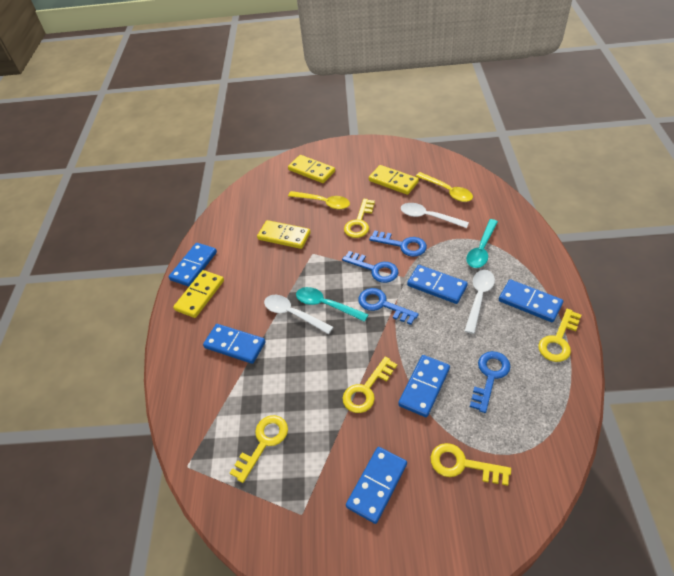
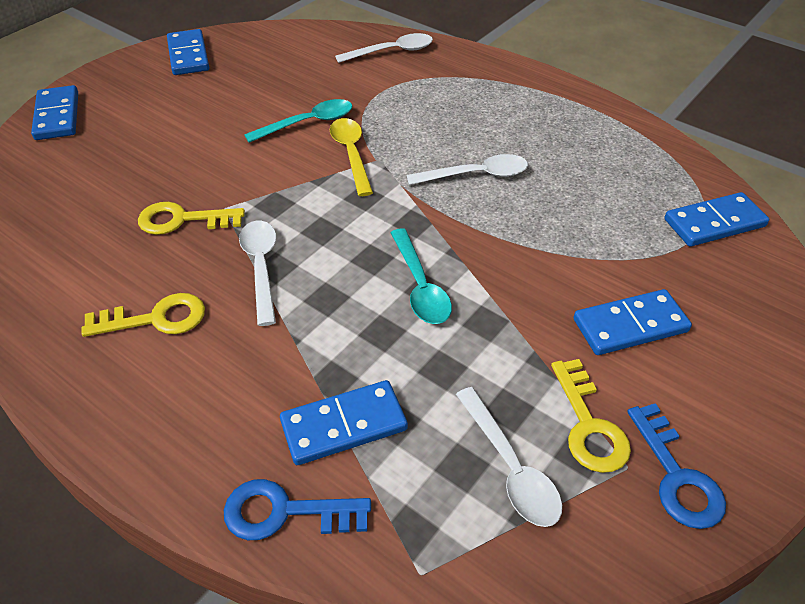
blue domino: [169,243,217,287] [203,324,265,364] [346,447,407,524] [398,355,450,417] [407,265,468,304] [499,280,563,322] = 6 -> [31,85,78,140] [167,29,209,75] [280,380,408,465] [573,289,692,355] [665,192,769,247] = 5
blue key: [342,251,399,283] [358,288,419,325] [369,230,427,257] [470,351,511,413] = 4 -> [224,479,371,540] [627,403,726,529] = 2
white spoon: [264,295,333,334] [401,203,469,228] [465,270,495,334] = 3 -> [239,221,276,326] [335,33,433,63] [407,154,528,185] [456,387,562,527] = 4
yellow domino: [173,270,224,318] [257,220,311,249] [288,155,335,183] [369,165,419,195] = 4 -> none = 0
yellow key: [230,415,288,483] [343,357,397,413] [344,199,375,238] [431,443,511,486] [538,309,581,362] = 5 -> [81,293,205,337] [138,202,245,235] [551,359,631,473] = 3
yellow spoon: [288,191,350,209] [416,172,473,202] = 2 -> [330,118,373,196] = 1

